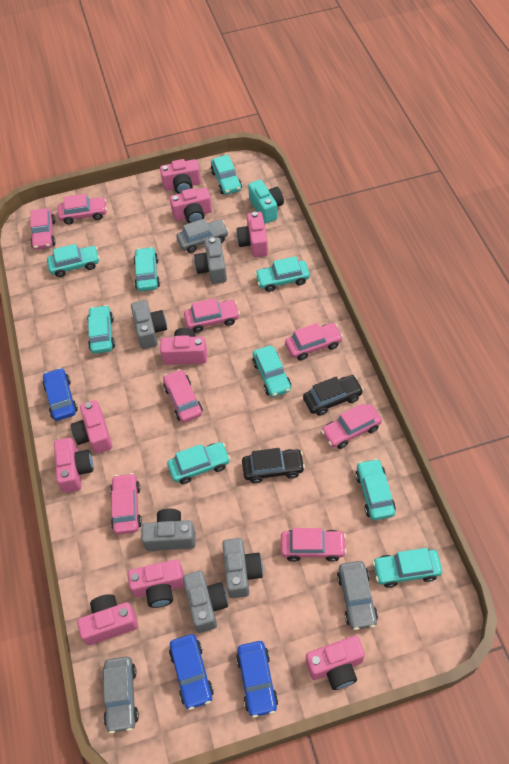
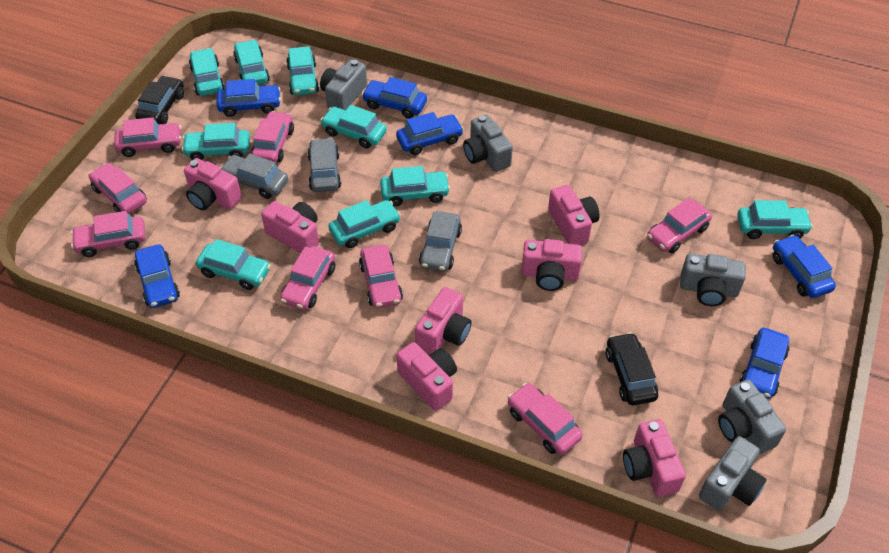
blue car: [43,368,78,421] [169,634,214,710] [236,641,278,718] = 3 -> [134,244,180,308] [217,79,281,117] [361,77,427,118] [396,112,464,155] [740,328,790,399] [773,235,836,298] = 6
pink camera: [54,438,93,493] [71,400,112,454] [77,594,138,645] [128,559,184,608] [160,159,201,194] [160,328,207,365] [170,188,212,223] [236,212,268,257] [306,636,365,690] = 9 -> [184,158,242,210] [261,201,319,253] [396,342,457,411] [415,287,472,354] [521,239,582,291] [548,185,600,245] [623,419,686,497] = 7
turquoise camera: [248,180,284,224] = 1 -> none = 0

